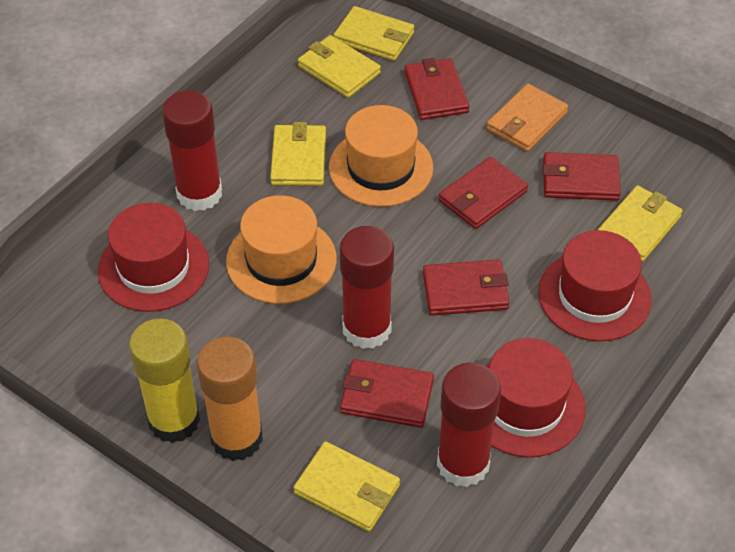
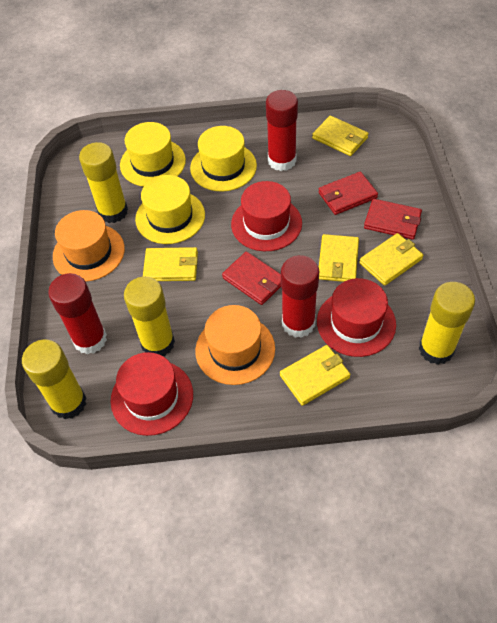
orange glue stick: [197,337,263,461] = 1 -> none = 0
orange wallet: [487,84,568,152] = 1 -> none = 0
red wallet: [340,359,434,428] [405,58,469,120] [423,259,509,315] [439,157,528,229] [543,152,621,201] = 5 -> [222,251,281,305] [318,172,378,215] [364,199,422,240] = 3
yellow glue stick: [129,318,200,443] = 1 -> [22,339,86,419] [79,142,128,223] [124,277,175,356] [419,282,475,365] = 4
yellow hat: none = 0 -> [120,122,186,187] [135,175,205,244] [190,126,257,192] = 3

